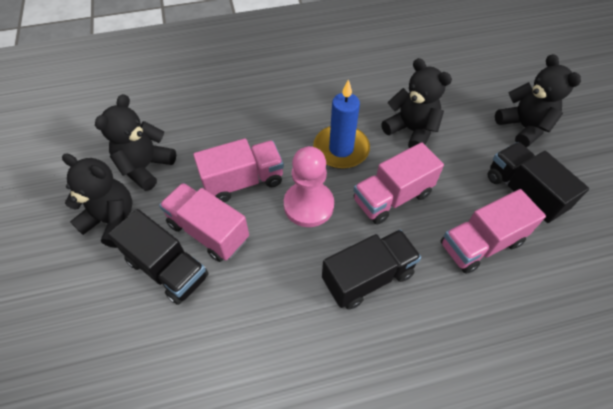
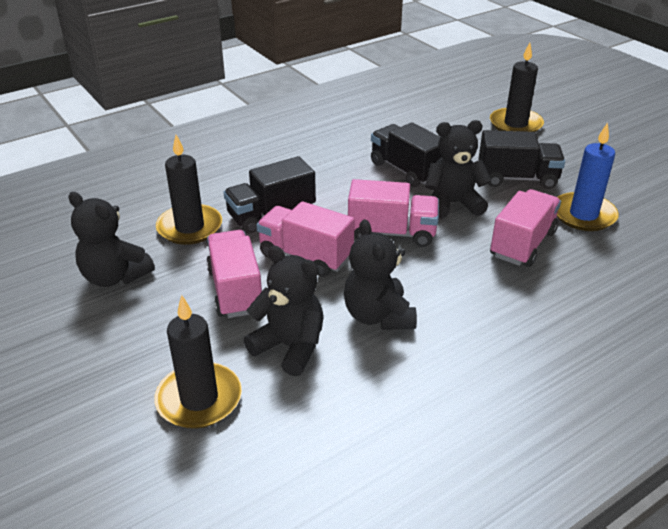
black candle: none = 0 -> [154,295,242,429] [156,135,222,245] [490,43,544,132] = 3
pink pawn: [284,146,334,227] = 1 -> none = 0

